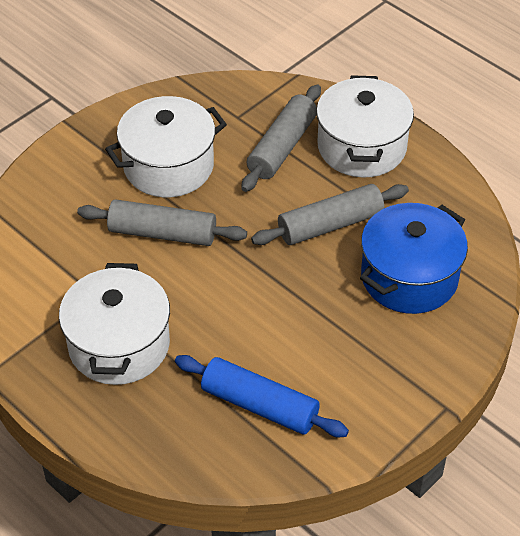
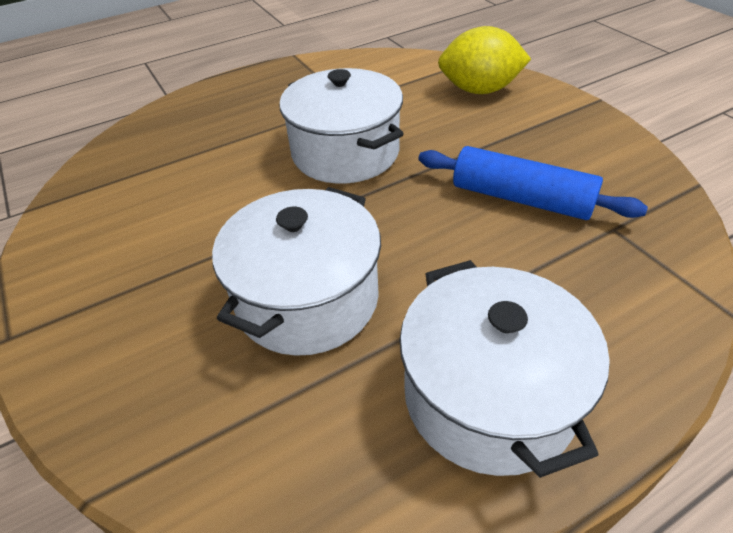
blue pot: [360,203,468,314] = 1 -> none = 0
grey rolling pin: [77,199,247,246] [241,84,321,192] [251,184,409,245] = 3 -> none = 0
yellow lemon: none = 0 -> [438,26,531,94] = 1

